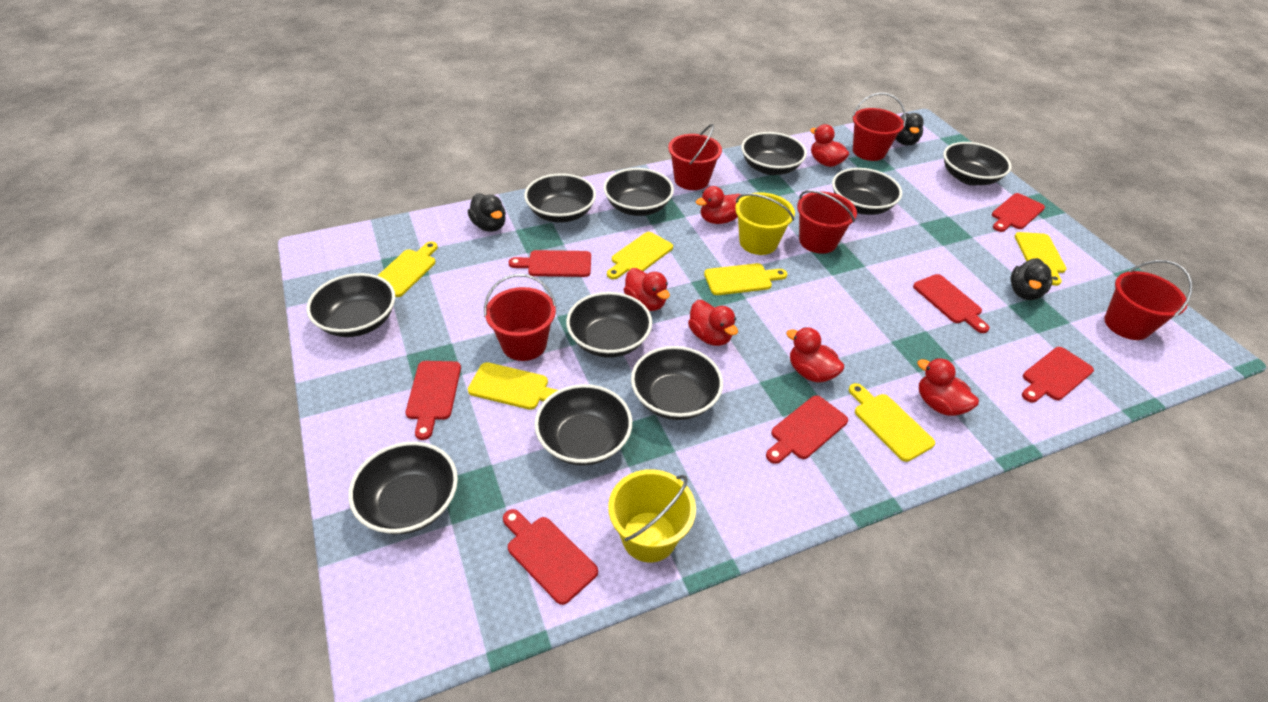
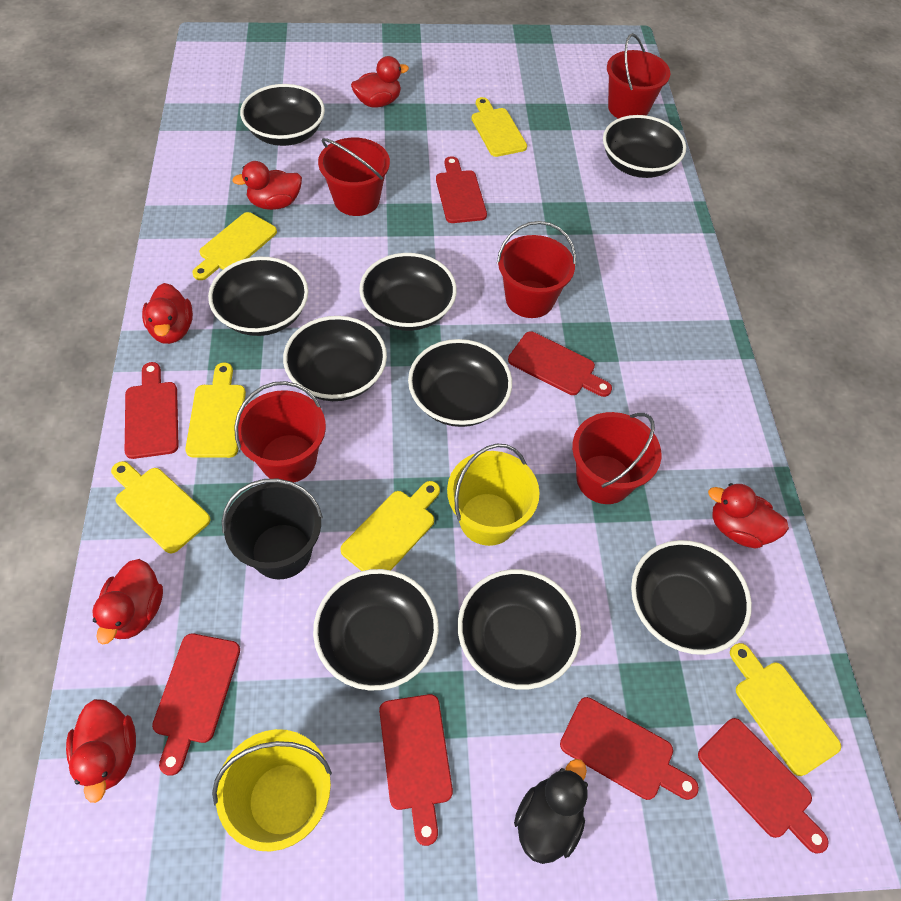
black bowl: [307,273,395,337] [348,442,458,534] [524,173,596,223] [534,384,632,466] [566,292,652,358] [603,168,674,216] [631,346,723,420] [741,132,807,175] [832,168,902,215] [943,142,1011,185] = 10 -> [208,257,308,336] [240,84,325,146] [283,316,387,401] [313,569,439,691] [359,253,457,331] [408,339,512,427] [458,569,581,690] [603,115,686,178] [631,540,752,655] = 9
black bucket: none = 0 -> [222,479,323,579] = 1
black duck: [468,193,506,232] [895,113,924,146] [1010,258,1053,300] = 3 -> [514,759,588,864] = 1

